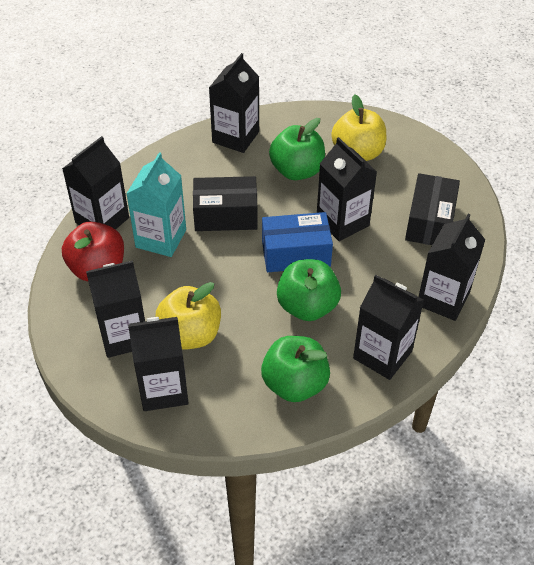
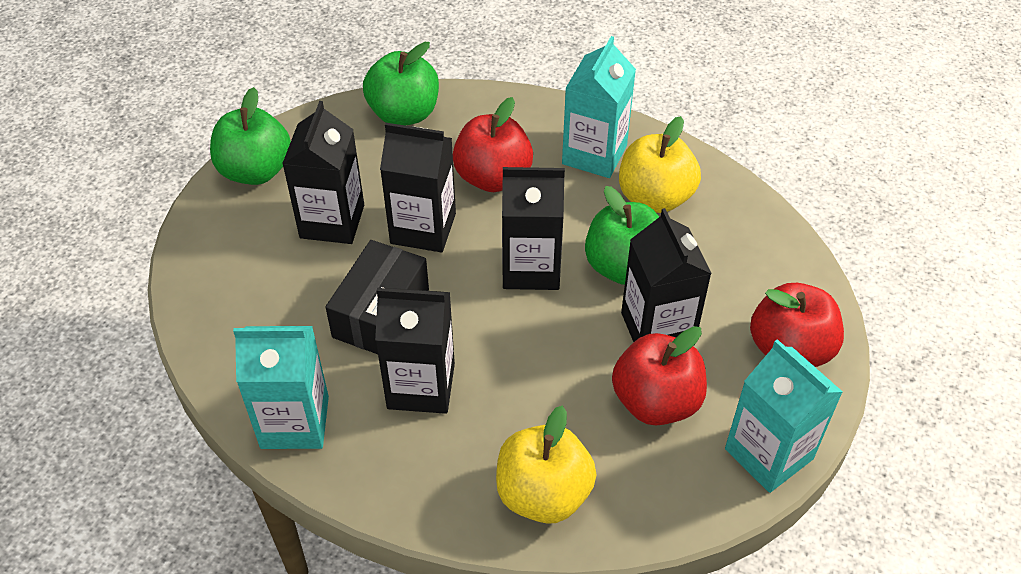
black box: [193,176,258,231] [405,173,460,245] = 2 -> [325,240,429,354] = 1
black carton: [62,136,129,230] [86,260,145,358] [128,317,189,411] [209,53,259,153] [317,137,377,241] [353,275,424,380] [419,214,485,321] = 7 -> [282,101,364,244] [375,288,455,414] [380,123,456,253] [502,167,565,290] [621,208,712,342] = 5
blue box: [262,212,333,272] = 1 -> none = 0
red apple: [62,221,124,281] = 1 -> [453,97,533,192] [612,326,707,425] [750,283,844,367] = 3
turquoise carton: [126,152,186,257] = 1 -> [233,326,329,449] [562,36,636,178] [725,339,843,493] = 3

